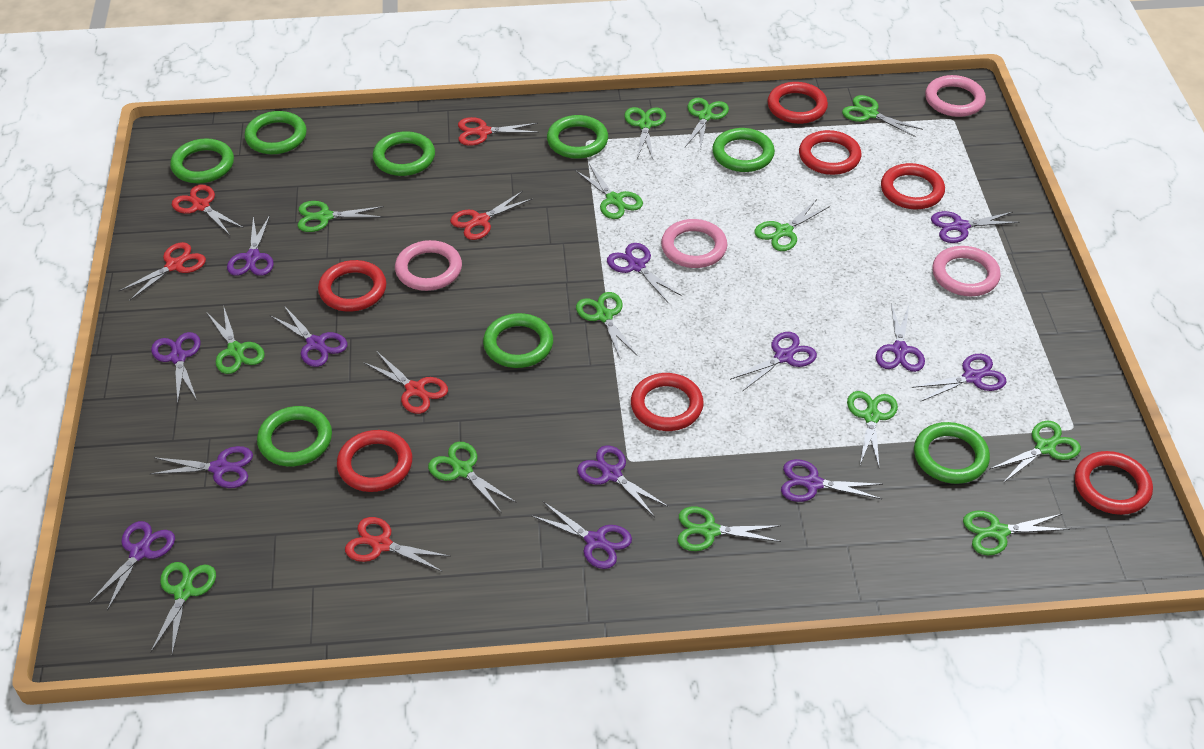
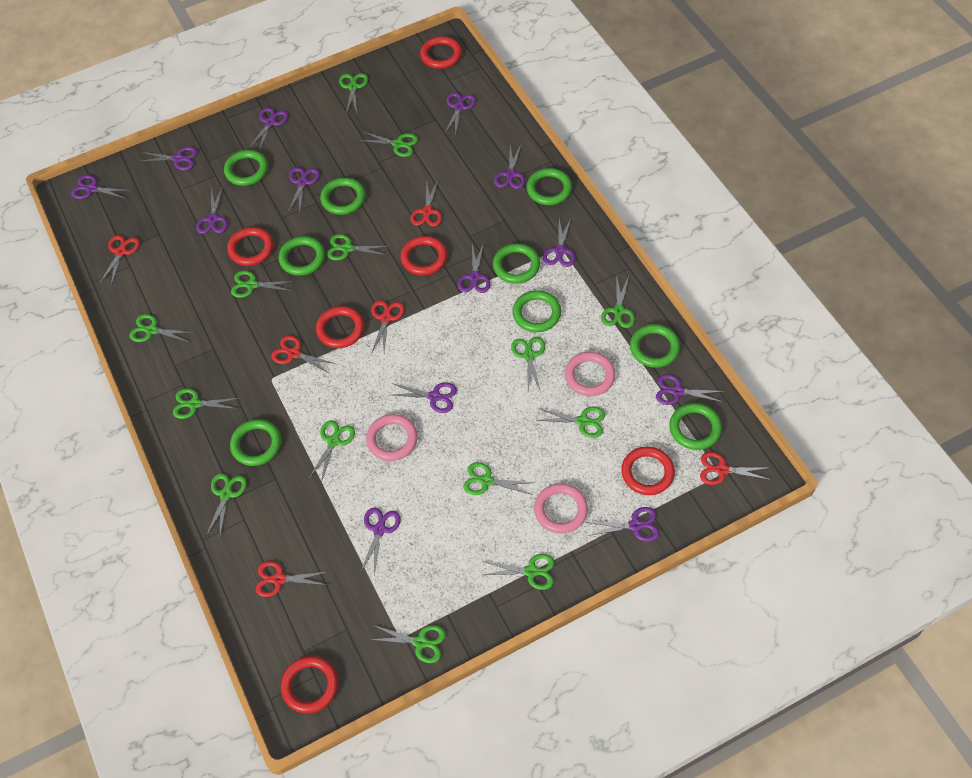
green ring: [170,138,234,183] [244,111,307,154] [257,406,332,466] [373,131,435,176] [483,313,553,368] [547,115,608,159] [712,128,775,172] [914,422,990,484] = 8 -> [224,150,268,186] [230,419,281,466] [278,236,325,276] [320,178,365,215] [493,243,540,284] [513,290,561,332] [526,168,572,205] [630,324,680,368] [669,403,722,450] = 9
pink ring: [395,240,462,291] [661,219,727,268] [925,75,986,117] [932,246,1001,296] = 4 -> [366,414,418,461] [534,483,588,534] [565,352,615,396] = 3
red ring: [318,260,386,312] [337,430,412,492] [631,373,704,431] [767,82,828,124] [799,130,861,175] [881,163,945,209] [1075,451,1153,515] = 7 -> [227,227,274,266] [281,656,338,713] [316,306,364,348] [400,236,447,276] [420,36,462,69] [621,447,675,495] = 6

